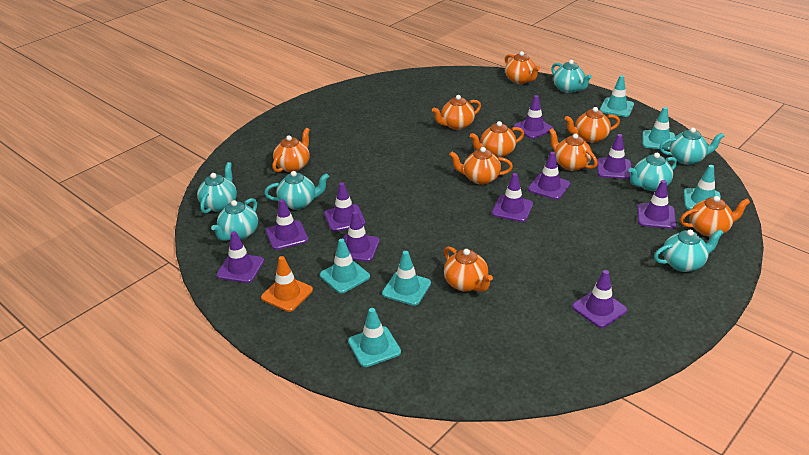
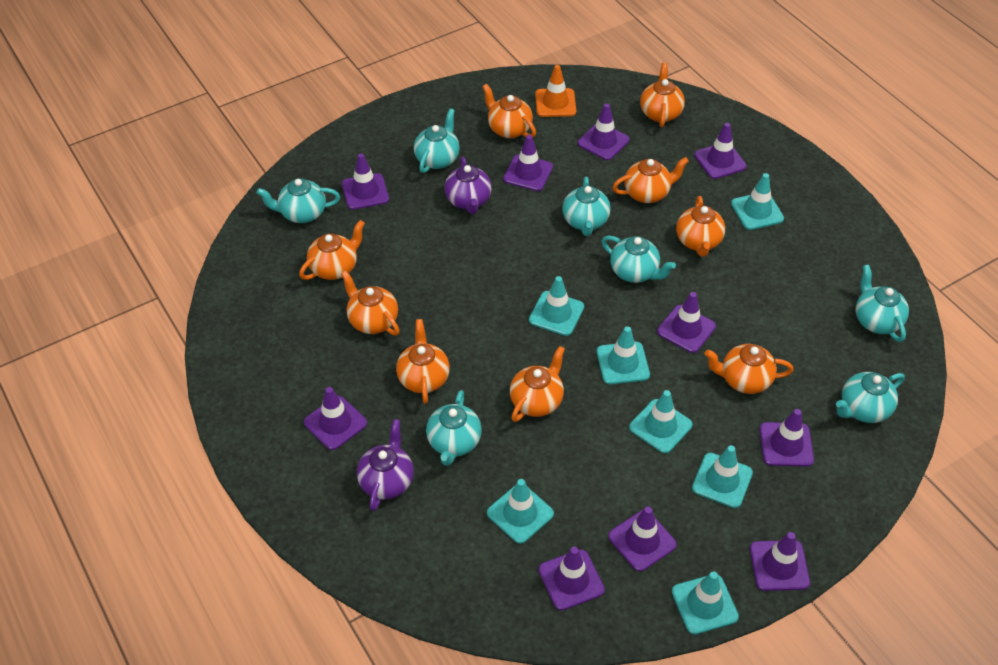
purple teapot: none = 0 -> [357,419,414,511] [444,157,492,214] = 2
turquoise traffic cone: [320,239,370,293] [348,308,401,367] [382,251,431,306] [600,75,634,117] [642,107,675,150] [684,165,721,210] = 6 -> [487,479,554,544] [529,276,584,336] [597,326,650,384] [629,390,693,454] [672,572,739,635] [692,445,753,508] [731,173,784,230] = 7

